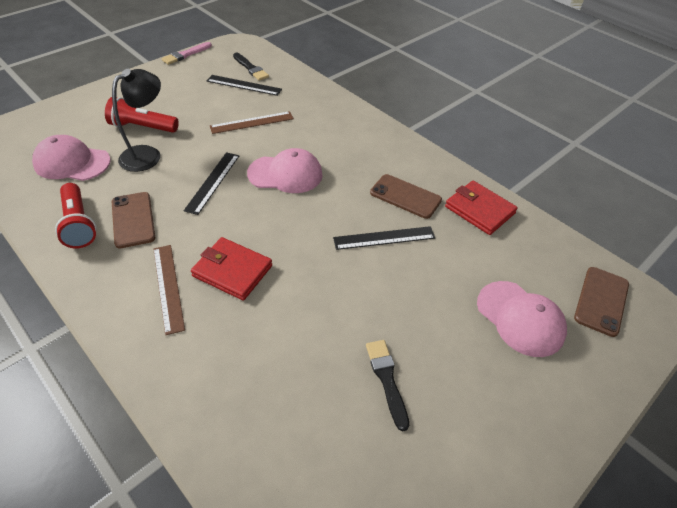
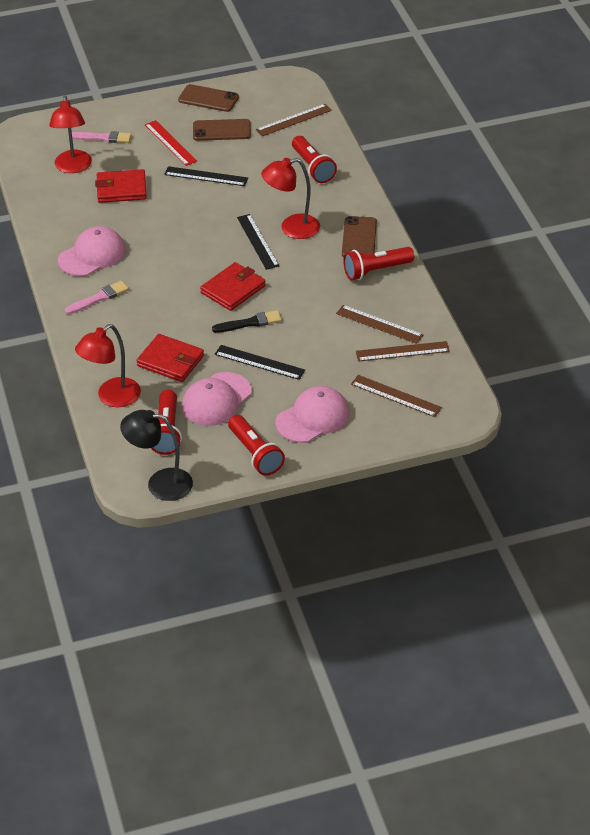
black brush: [233,53,269,81] [366,340,409,432] = 2 -> [212,310,282,333] = 1
brown ruler: [153,245,185,335] [210,111,294,134] = 2 -> [256,104,332,136] [336,305,423,344] [351,375,442,417] [356,341,450,362] = 4
pink brush: [161,42,212,65] = 1 -> [65,281,129,314] [72,131,131,143] = 2
red flashlight: [55,183,97,248] [105,97,179,133] = 2 -> [151,390,182,455] [228,415,285,476] [292,136,337,183] [343,247,414,280] = 4
red lamp: none = 0 -> [49,96,92,173] [75,324,141,407] [261,158,320,239] = 3
red ruler: none = 0 -> [145,120,197,166] = 1
red wallet: [191,237,272,301] [445,181,518,235] = 2 -> [95,169,147,203] [136,334,204,382] [200,262,266,311] = 3

